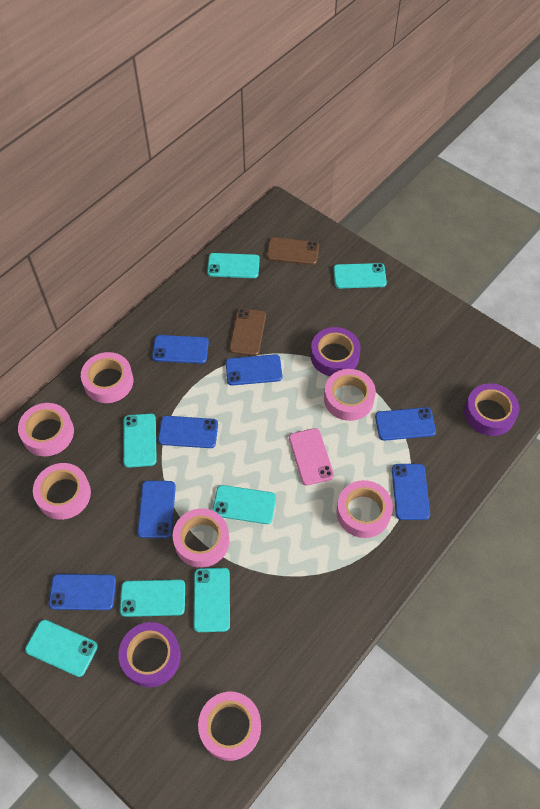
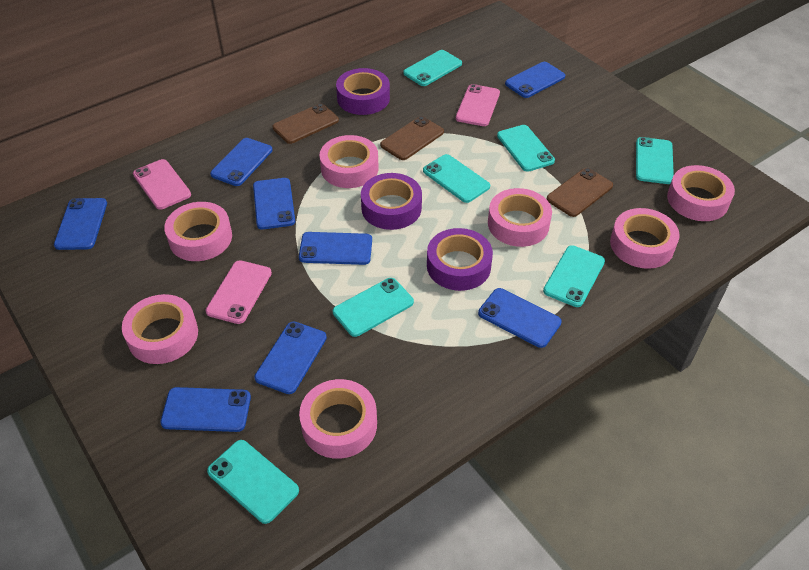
blue phone: [49,574,116,610] [137,481,176,538] [152,335,209,364] [158,416,218,448] [226,354,282,385] [375,407,436,441] [392,464,430,520] = 7 -> [54,198,107,250] [160,387,251,432] [210,138,273,186] [253,178,295,229] [254,321,327,394] [299,232,372,265] [478,288,562,348] [505,62,565,98] = 8
brown phone: [229,308,266,356] [267,237,319,265] = 2 -> [273,103,339,144] [380,116,444,160] [547,168,613,217] = 3
pink phone: [289,428,334,486] = 1 -> [133,159,191,210] [206,260,272,324] [456,84,500,126] = 3

